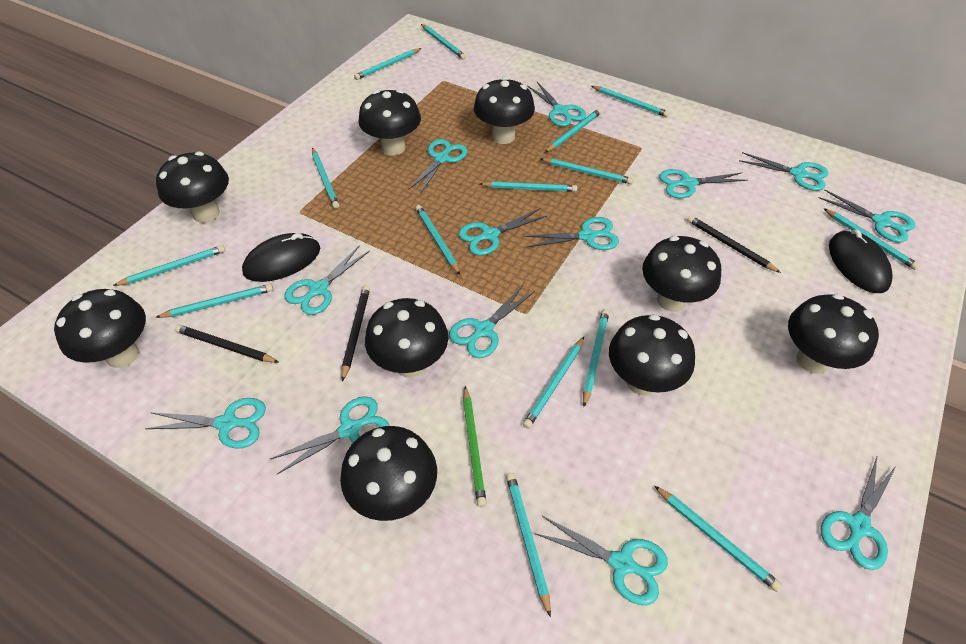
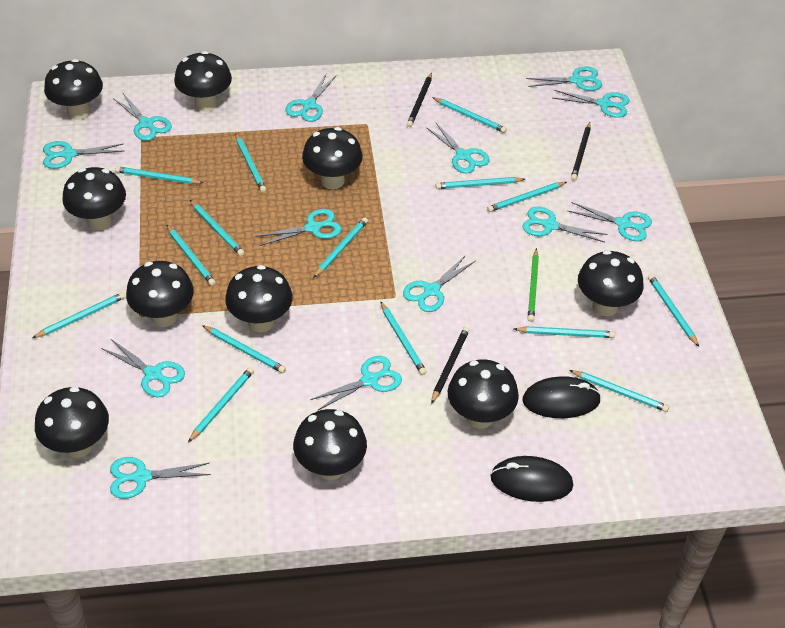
black mushroom: [54,289,146,368] [156,152,229,223] [340,426,437,521] [359,89,421,156] [365,298,448,378] [474,77,535,144] [609,314,695,396] [642,236,721,312] [788,294,879,374] = 9 -> [35,387,109,458] [44,59,103,120] [62,167,126,231] [126,261,194,327] [174,51,232,112] [225,265,293,332] [293,409,367,480] [302,127,363,189] [448,359,519,429] [578,250,644,316] = 10

